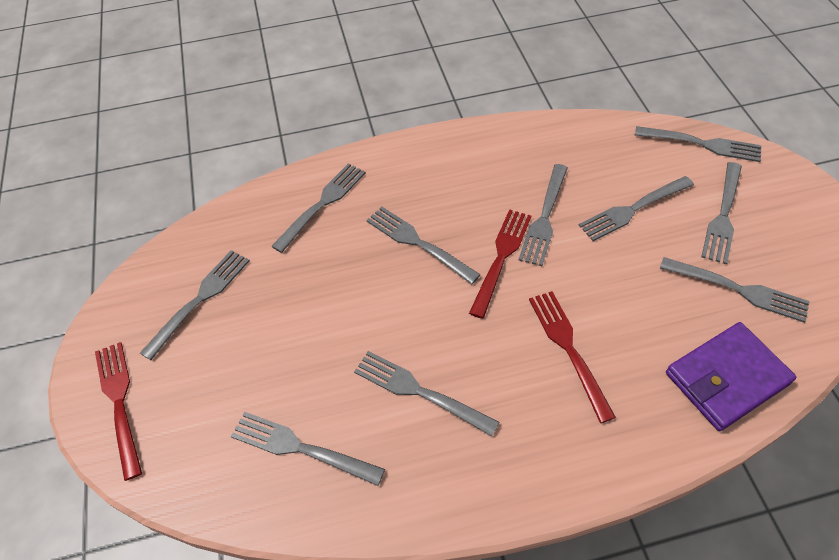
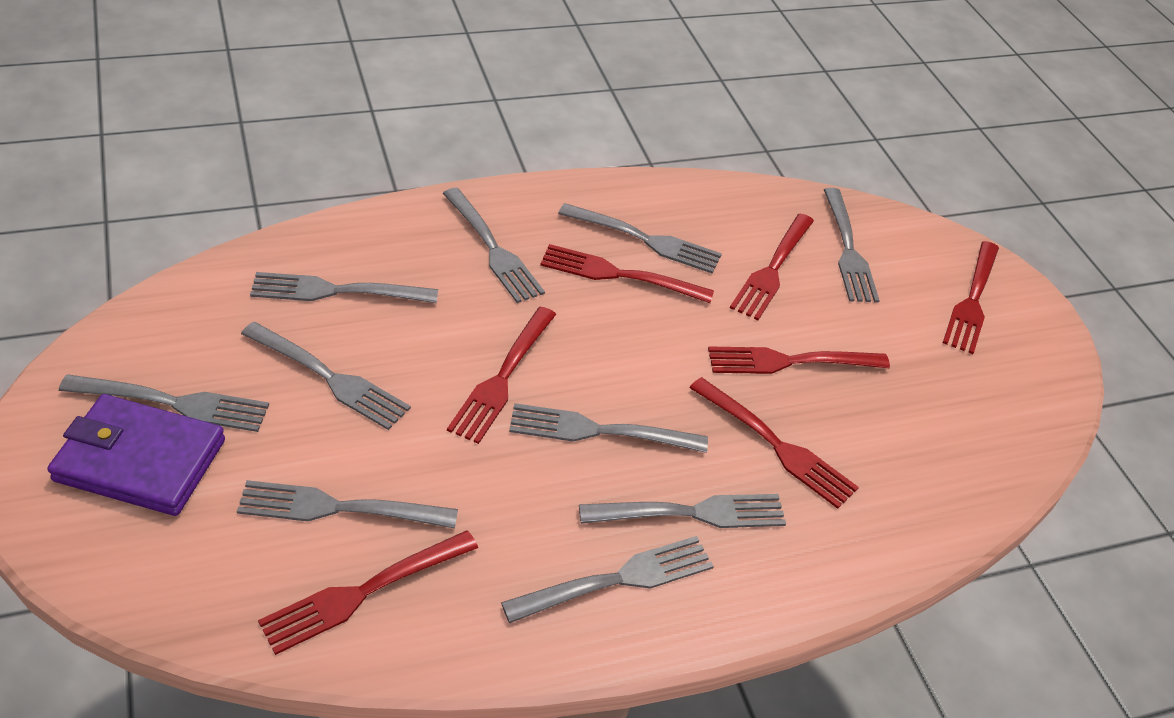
red fork: [95,342,142,481] [469,209,531,319] [529,291,616,423] = 3 -> [258,530,478,655] [447,307,556,444] [540,244,714,303] [690,377,859,509] [708,346,890,374] [730,214,814,320] [943,241,999,354] = 7

